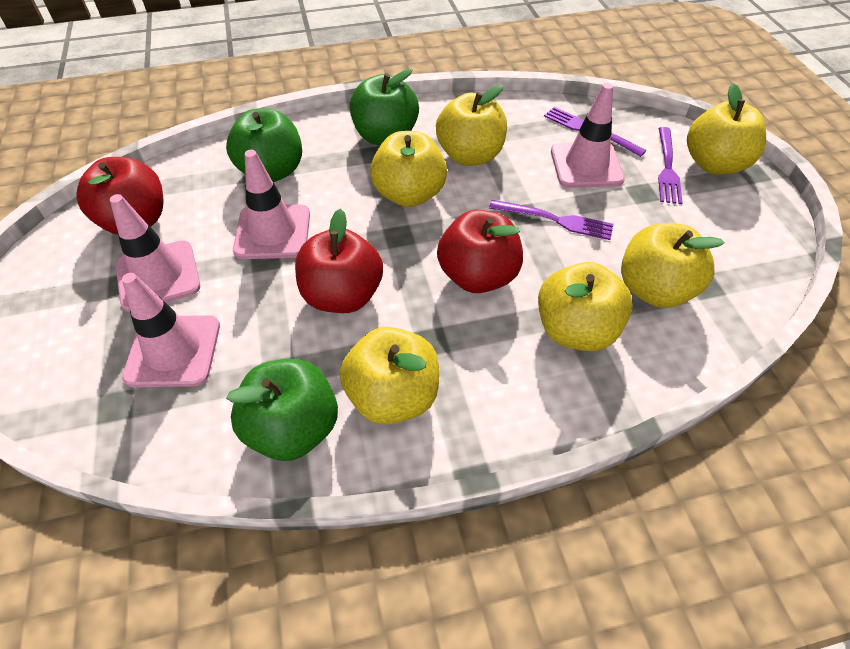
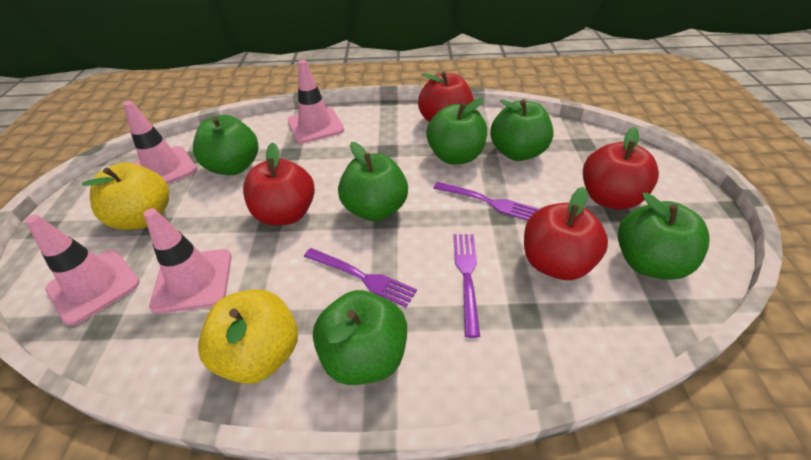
green apple: [226,109,302,182] [226,359,338,461] [350,69,419,145] = 3 -> [193,115,258,175] [313,290,407,385] [338,142,408,221] [426,98,487,165] [490,100,554,161] [618,193,710,280] = 6
red apple: [76,157,164,234] [295,209,383,313] [437,210,523,293] = 3 -> [243,142,315,226] [418,71,474,122] [524,187,608,280] [583,127,659,209] = 4
yellow apple: [340,327,439,425] [370,131,447,207] [436,85,507,166] [538,262,633,351] [621,223,725,308] [687,83,766,174] = 6 -> [82,162,169,230] [198,289,298,384] = 2

